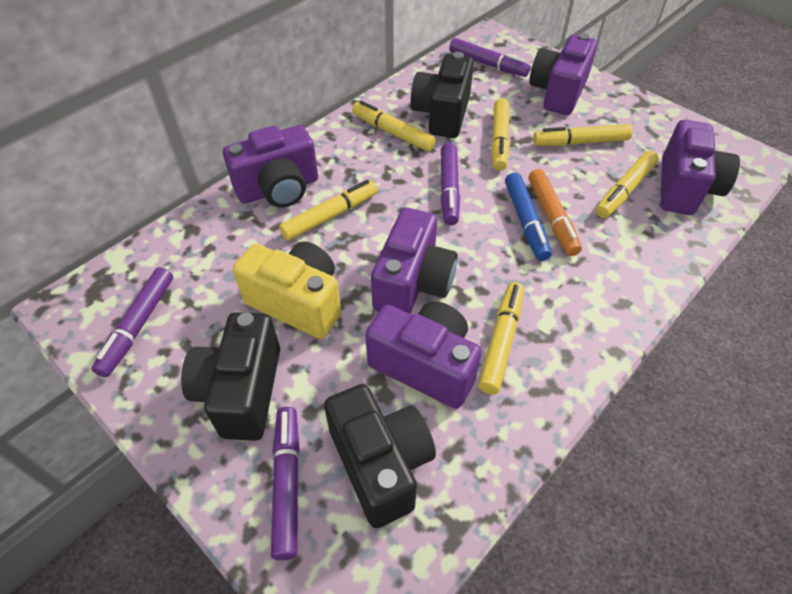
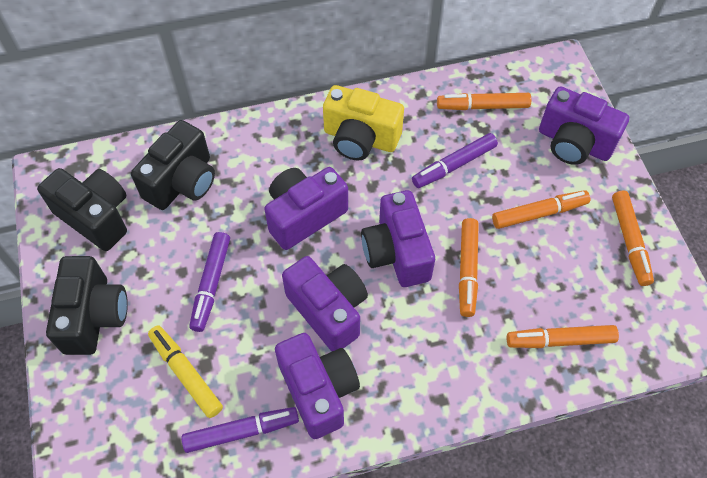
blue marker: [505,172,552,261] = 1 -> none = 0
orange marker: [528,169,582,256] = 1 -> [437,93,531,110] [459,218,479,317] [492,190,590,229] [507,325,619,348] [612,191,654,286] = 5
purple marker: [91,267,173,377] [271,406,300,560] [441,143,460,225] [449,38,530,77] = 4 -> [181,407,299,453] [189,232,230,332] [412,133,498,188] = 3
yellow marker: [279,180,378,241] [352,101,436,151] [478,282,524,394] [491,98,510,171] [533,124,633,146] [596,150,659,218] = 6 -> [148,325,223,418] = 1

